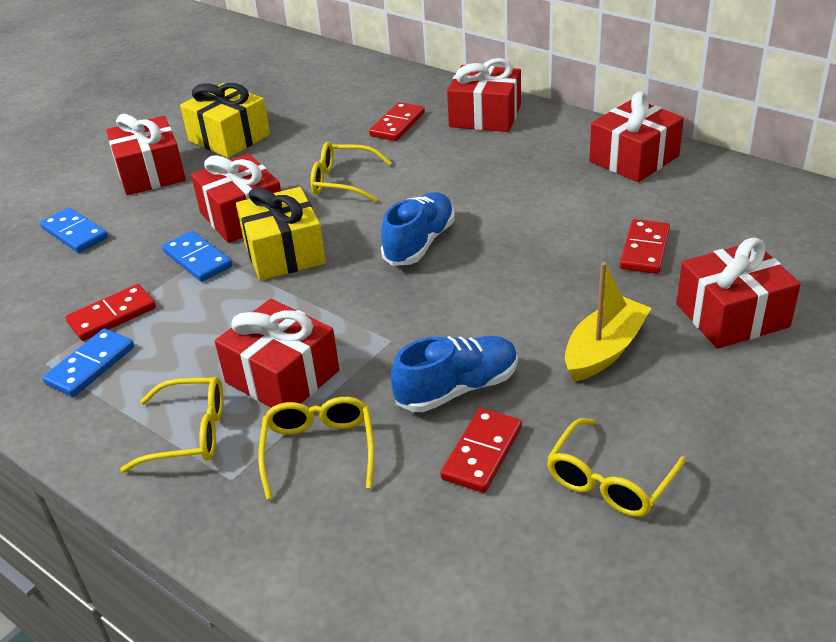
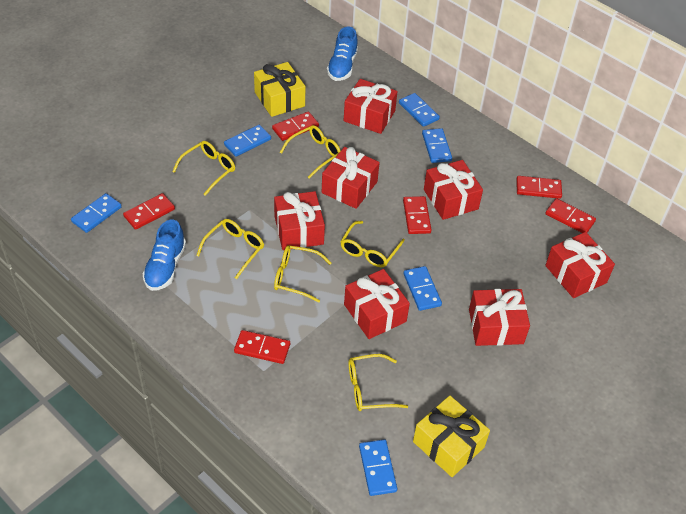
blue domino: [40,207,108,253] [42,328,134,397] [162,231,232,282] = 3 -> [71,193,122,233] [224,125,271,157] [359,439,397,496] [399,93,440,127] [403,266,442,311] [422,128,452,163] = 6
red domino: [66,284,156,341] [369,102,425,141] [440,408,522,493] [620,219,670,274] = 4 -> [123,193,175,230] [234,330,290,364] [272,112,319,141] [403,196,431,234] [516,176,562,199] [545,198,596,233] = 6
red gift: [106,114,186,195] [191,154,281,243] [215,299,340,408] [447,58,521,132] [589,91,684,182] [676,237,801,349] = 6 -> [274,191,325,250] [322,147,380,209] [344,79,398,134] [344,269,410,339] [424,160,483,220] [469,289,530,346] [545,232,615,298] = 7
yellow boat: [565,262,651,382] = 1 -> none = 0
yellow glasses: [120,377,223,472] [258,397,374,500] [311,142,392,202] [547,418,686,517] = 4 -> [172,141,235,196] [196,219,264,279] [274,245,331,303] [280,125,341,179] [340,221,405,267] [349,354,408,411] = 6

